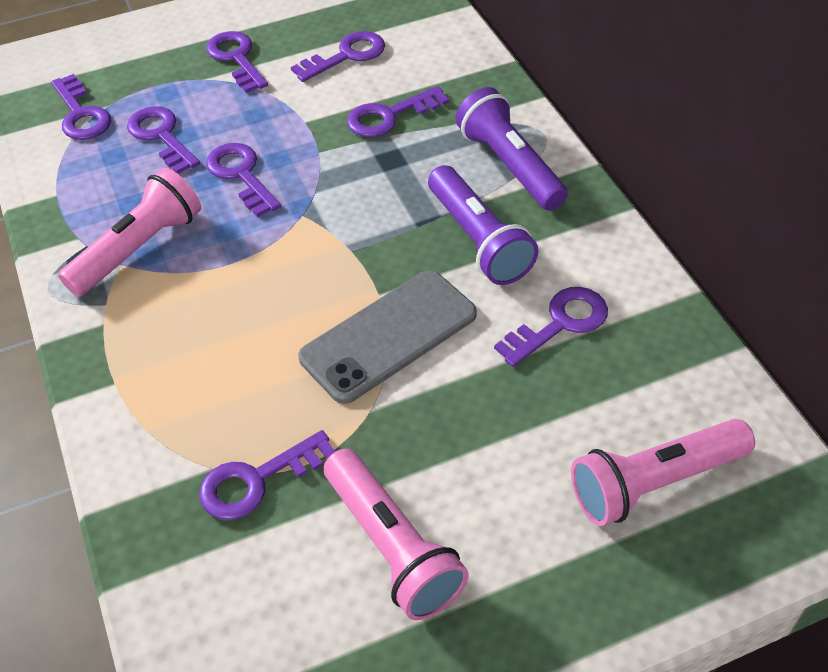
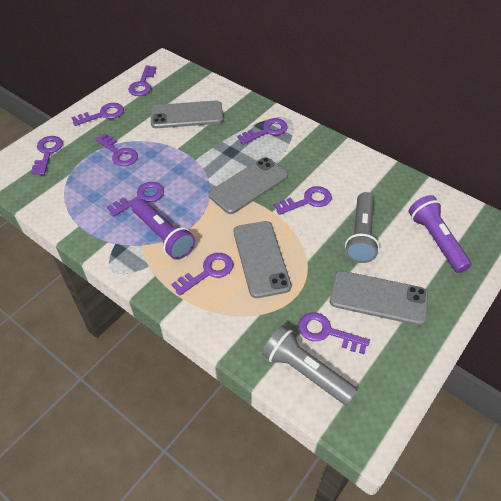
grey flashlight: none = 0 -> [262,325,357,405] [345,192,379,263] = 2
grey phone: [298,270,477,404] = 1 -> [151,101,224,128] [208,157,288,214] [234,221,291,298] [330,271,428,326] = 4
pink flashlight: [58,168,201,297] [324,449,469,620] [571,419,755,526] = 3 -> none = 0
purple key: [51,74,111,140] [127,106,200,174] [199,430,335,520] [206,31,268,93] [206,143,281,217] [291,31,385,82] [347,86,449,137] [494,287,608,367] = 8 -> [31,136,63,175] [71,103,124,126] [95,133,138,166] [107,182,164,217] [128,65,156,96] [171,253,233,296] [237,118,288,145] [274,186,332,215] [298,312,370,354] = 9

